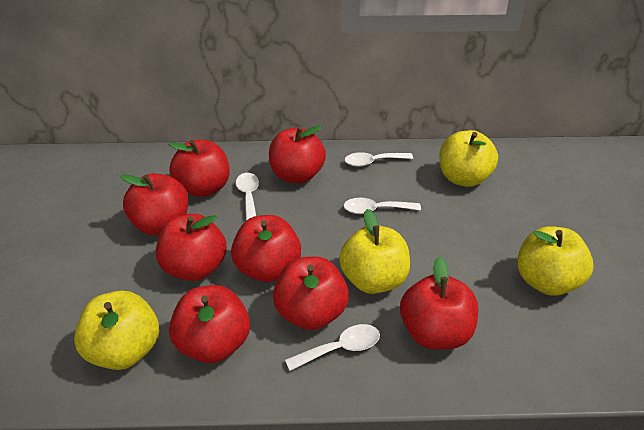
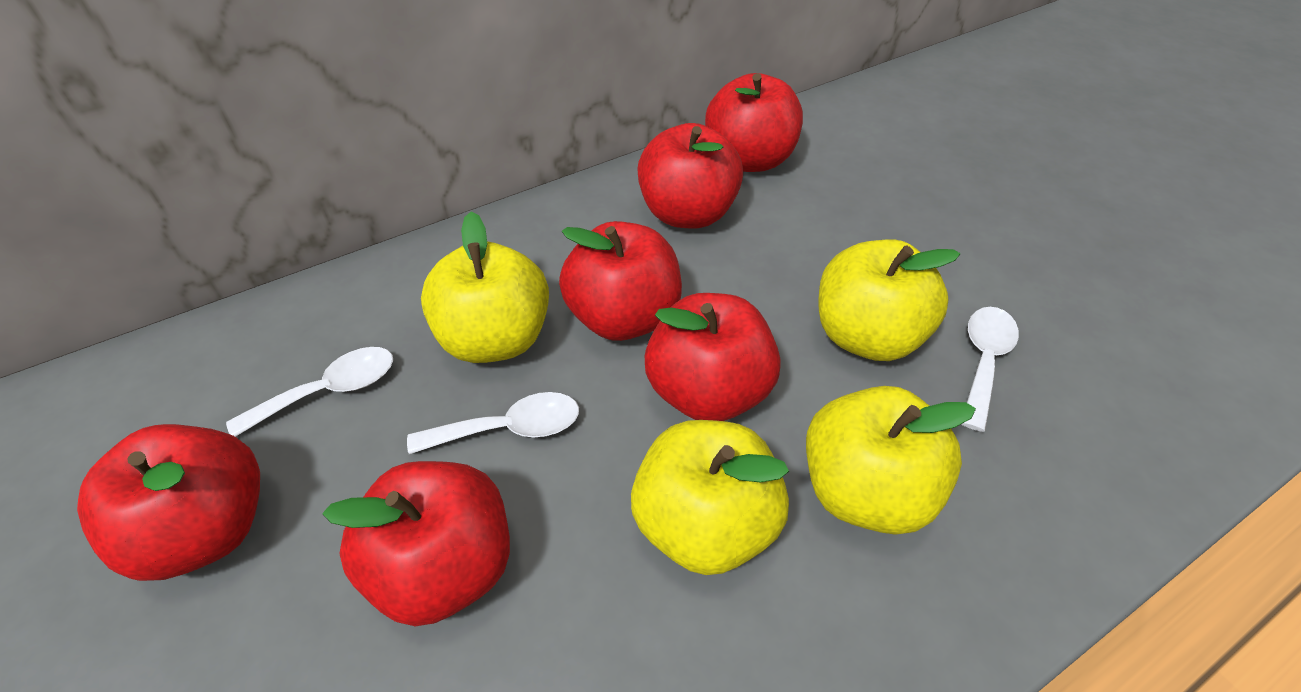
red apple: [120,173,188,235] [156,214,227,281] [168,140,230,197] [169,285,250,363] [231,215,301,282] [269,125,326,184] [273,257,349,330] [400,256,478,350] = 8 -> [77,424,260,581] [323,461,510,626] [559,221,682,341] [637,123,743,229] [645,293,781,421] [705,73,803,172] = 6
white spoon: [236,173,259,221] [285,324,380,371] [344,198,421,214] [345,152,413,167] = 4 -> [226,347,393,437] [407,392,579,454] [962,307,1019,432] = 3

